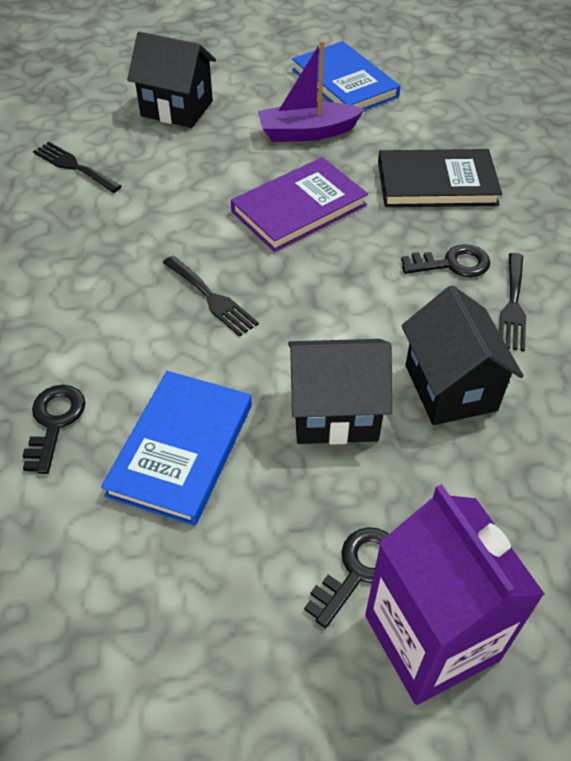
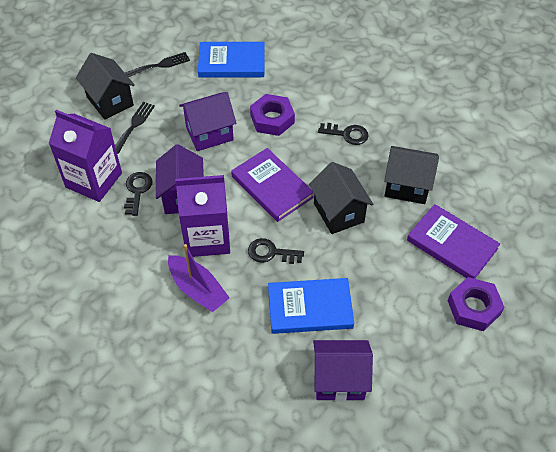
black book: [378,149,502,207] = 1 -> none = 0
black fork: [33,142,122,193] [163,256,259,337] [499,253,526,351] = 3 -> [115,102,155,154] [125,52,190,77] = 2
purple book: [231,157,368,252] = 1 -> [231,148,314,222] [407,204,500,279] = 2
purple carton: [365,484,545,705] = 1 -> [49,110,122,202] [175,175,230,257] = 2
purple house: none = 0 -> [156,144,204,214] [179,92,236,151] [313,340,373,401] = 3
purple nut: none = 0 -> [250,94,295,136] [448,277,504,331] = 2

